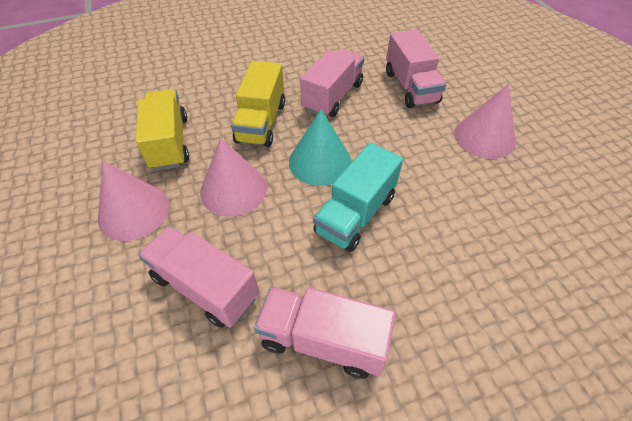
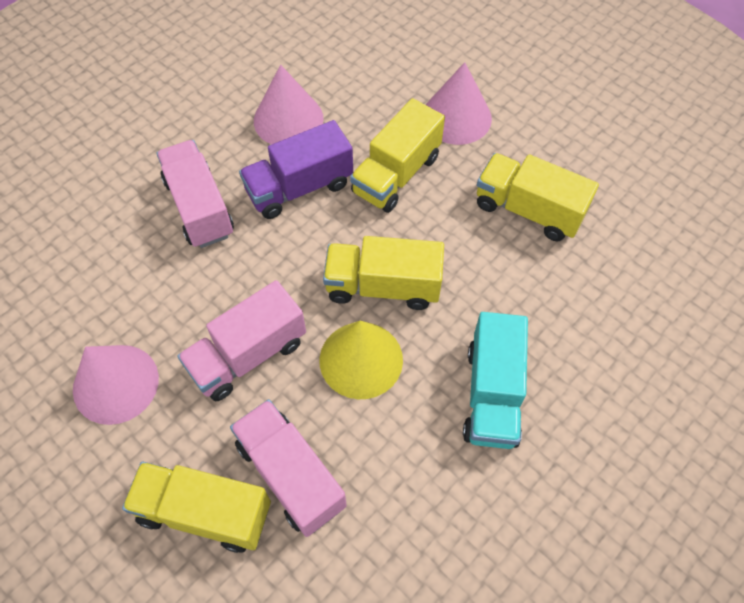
pink truck: [139,226,259,328] [254,287,396,379] [300,49,364,117] [386,29,446,108] = 4 -> [156,140,234,248] [177,280,306,401] [230,399,347,537] = 3
purple truck: none = 0 -> [239,120,353,219] = 1
turquoise cone: [289,109,352,186] = 1 -> none = 0
yellow cone: none = 0 -> [320,321,403,399] = 1
yellow truck: [136,89,189,171] [231,61,285,147] = 2 -> [122,462,271,553] [323,236,444,310] [350,98,445,213] [477,153,599,241] = 4

